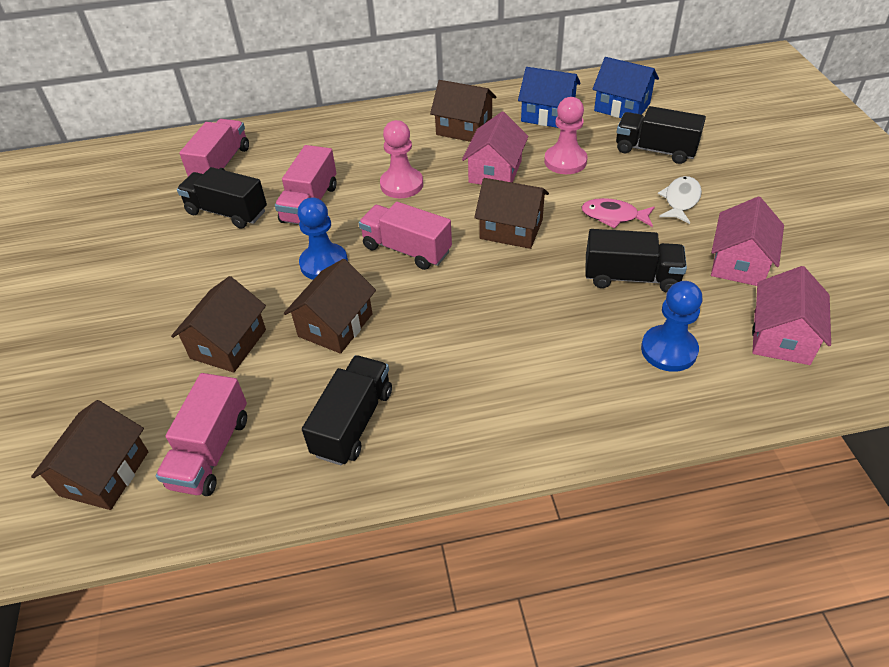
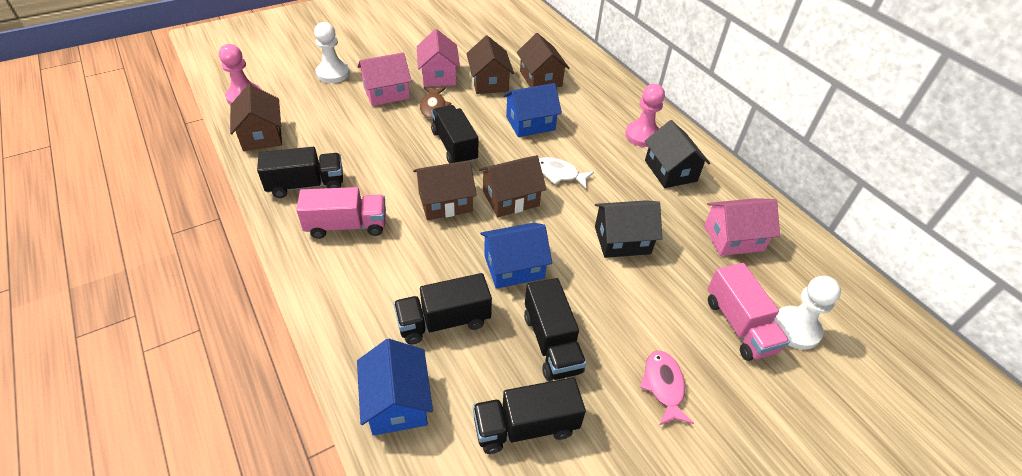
black house: none = 0 -> [595,200,662,258] [645,120,710,188] = 2
black truck: [177,167,267,229] [302,355,392,466] [585,229,687,293] [616,106,706,164] = 4 -> [257,147,343,198] [394,273,492,345] [431,105,478,163] [473,377,586,454] [524,278,586,381] = 5
blue house: [518,67,581,128] [592,57,659,118] = 2 -> [357,339,433,436] [480,223,552,289] [503,83,562,137] = 3
blue pawn: [298,197,348,280] [641,281,702,372] = 2 -> none = 0
brown fish: none = 0 -> [420,87,452,119] = 1
pink truck: [156,373,247,496] [179,119,249,176] [275,145,337,224] [359,202,452,270] = 4 -> [296,187,386,239] [707,263,790,361] = 2
white pawn: none = 0 -> [314,22,350,83] [773,276,841,350] = 2

